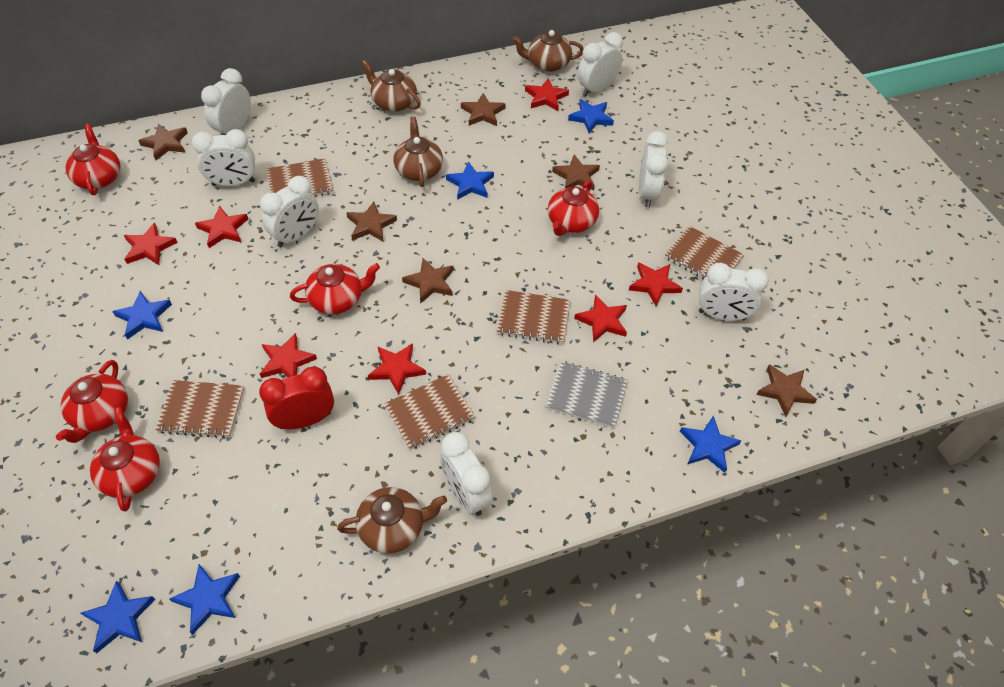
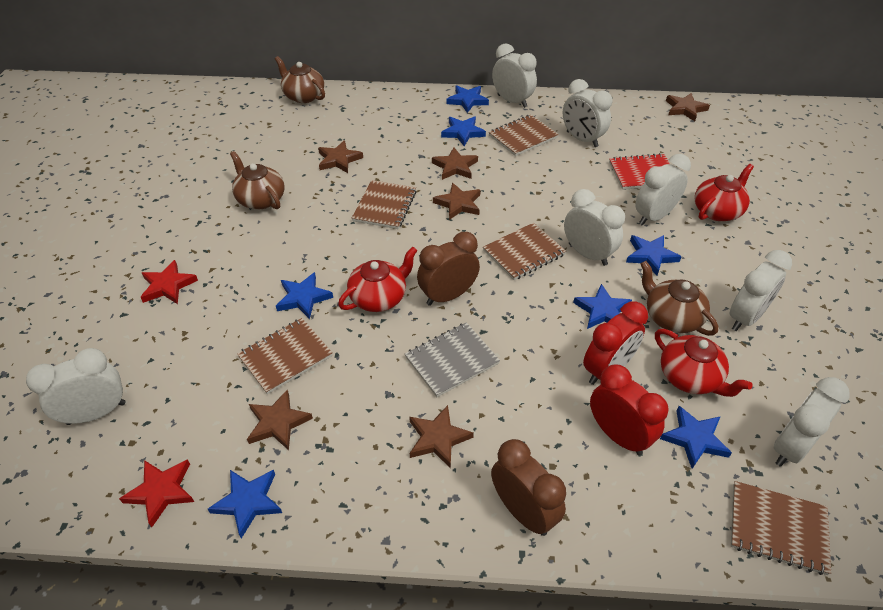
blue star: [81,580,155,653] [112,291,172,339] [169,564,240,634] [446,161,494,200] [568,99,614,133] [680,415,742,473] = 6 -> [208,469,282,539] [276,272,333,319] [441,116,486,146] [447,85,489,113] [573,284,632,329] [626,235,682,276] [660,406,732,469] = 7
brown clock: none = 0 -> [417,232,480,306] [491,439,566,536] = 2
brown teapot: [337,487,447,554] [362,60,421,112] [393,117,443,187] [512,30,584,72] = 4 -> [230,151,284,209] [275,56,325,103] [641,261,718,336] = 3
red clock: [259,366,334,429] = 1 -> [583,302,648,385] [590,365,669,455] = 2
red notebook: none = 0 -> [609,153,670,190] = 1
red star: [124,223,178,265] [195,206,248,248] [260,333,317,378] [368,343,426,395] [525,78,569,111] [574,294,627,343] [629,262,683,306] = 7 -> [119,459,194,527] [140,260,198,304] = 2
red teapot: [56,360,128,443] [66,124,121,195] [90,407,160,512] [290,263,380,314] [548,180,599,236] = 5 -> [338,247,418,312] [655,329,752,397] [695,164,754,221] = 3

